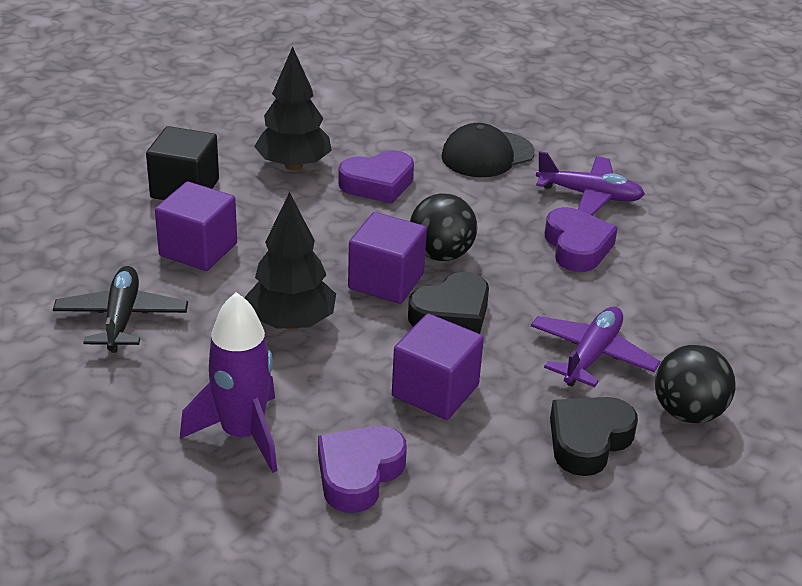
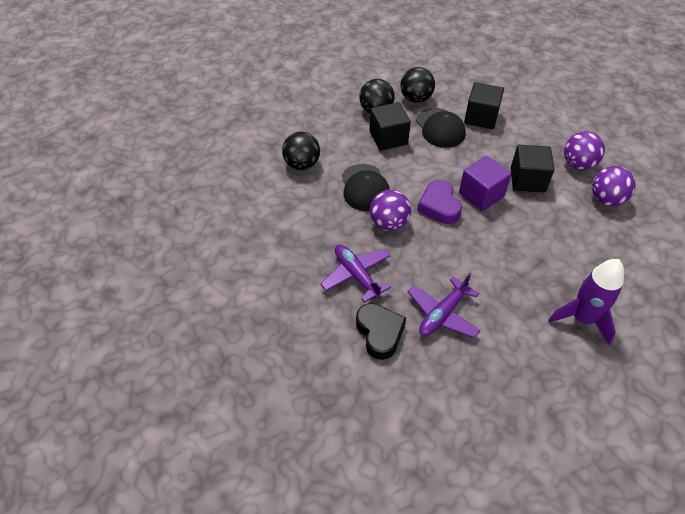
black ball: [410,193,477,261] [655,344,736,423] = 2 -> [282,132,320,170] [359,79,395,113] [400,67,435,103] = 3
black cap: [441,123,535,177] = 1 -> [342,164,390,211] [416,108,466,148] = 2
black cube: [146,126,219,200] = 1 -> [370,102,411,151] [464,82,504,129] [511,145,554,192] = 3
black heart: [408,272,489,334] [550,397,638,476] = 2 -> [356,303,406,360] = 1
black plane: [53,266,188,353] = 1 -> none = 0
black tree: [245,192,336,329] [254,46,332,170] = 2 -> none = 0
purple ball: none = 0 -> [370,190,411,231] [564,131,605,170] [592,166,636,206] = 3
purple cube: [155,182,237,271] [348,212,427,304] [392,314,484,420] = 3 -> [459,156,511,211] = 1
purple heart: [318,426,407,513] [338,150,414,203] [545,207,618,272] = 3 -> [417,180,462,224] = 1

